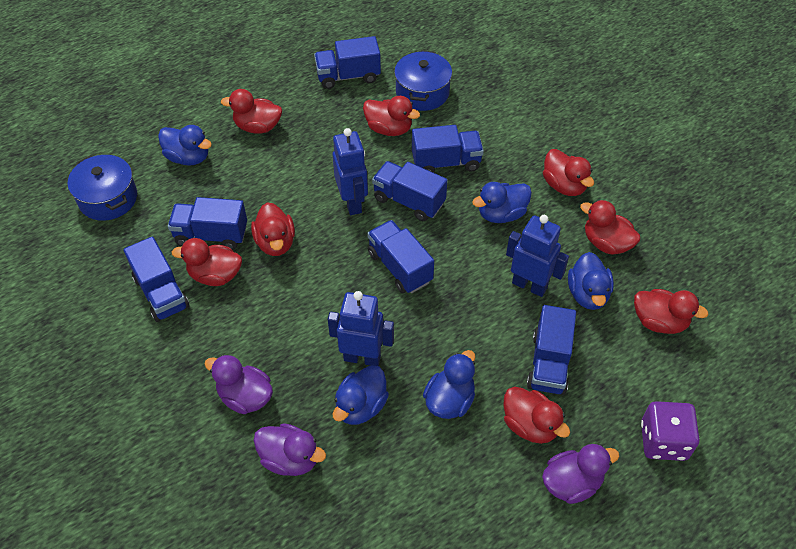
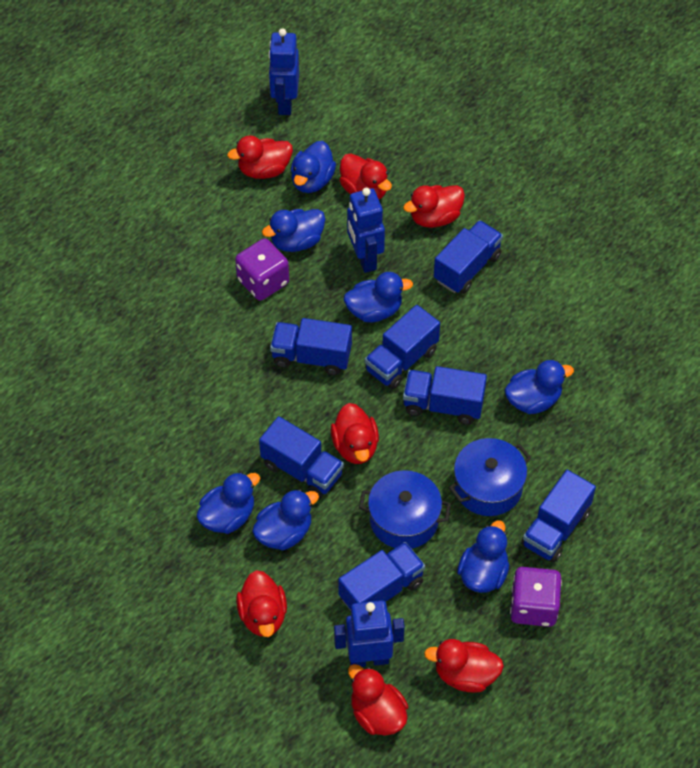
blue duck: [158,125,212,166] [333,365,389,425] [423,350,476,419] [472,182,532,223] [568,252,614,310] = 5 -> [196,472,260,534] [252,489,319,550] [262,209,325,252] [291,141,336,193] [344,272,413,322] [457,520,509,593] [505,360,574,414] = 7
purple dice: [641,401,700,461] = 1 -> [235,238,289,301] [510,567,562,627] = 2
purple duck: [204,355,273,414] [253,423,326,476] [542,444,619,504] = 3 -> none = 0
red duck: [172,238,242,286] [221,89,282,134] [251,202,295,256] [363,96,420,136] [503,387,570,444] [543,149,594,196] [580,200,641,255] [634,289,709,334] = 8 -> [227,136,293,179] [236,570,287,637] [331,403,379,464] [339,153,392,199] [348,664,408,736] [403,185,465,228] [424,639,504,693] = 7

